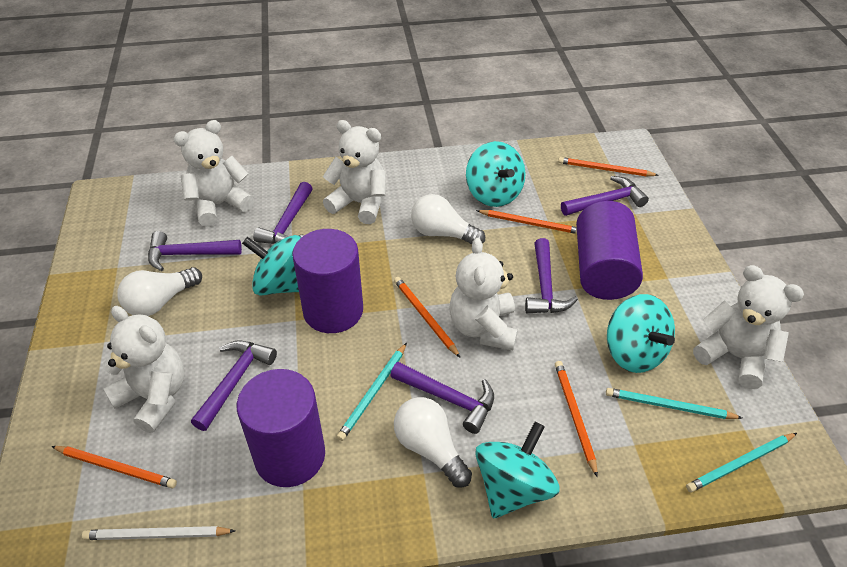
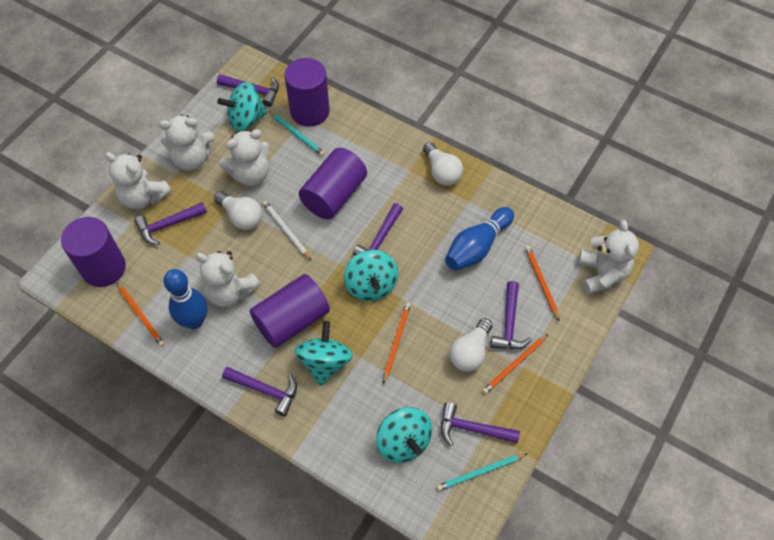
blue bowling pin: none = 0 -> [164,269,207,329] [445,207,514,271] = 2
orange pencil: [51,446,177,488] [394,277,460,357] [476,210,577,234] [555,361,598,477] [558,157,659,176] = 5 -> [117,282,165,347] [383,302,411,384] [482,334,548,394] [525,245,560,321] = 4
purple cylinder: [237,369,325,487] [292,229,363,333] [576,201,643,300] = 3 -> [61,217,126,287] [250,274,330,348] [284,58,330,127] [299,148,367,219] = 4
turquoise pencil: [337,343,407,441] [606,388,742,419] [686,433,797,492] = 3 -> [269,111,325,156] [437,453,528,491] = 2

